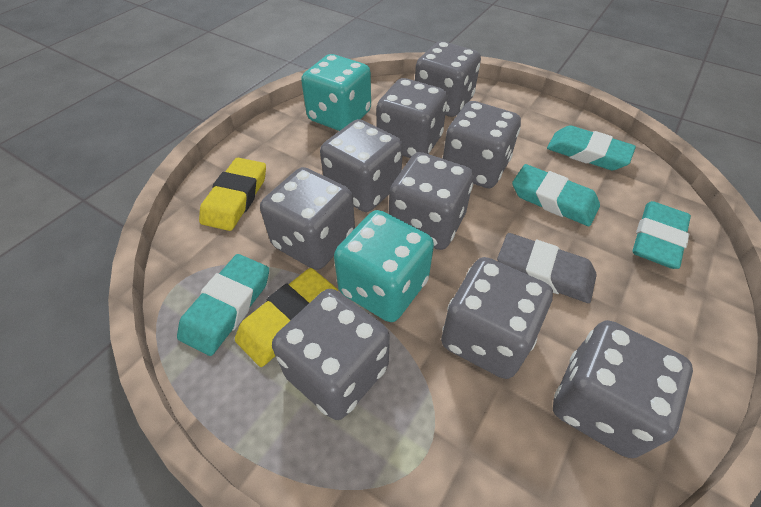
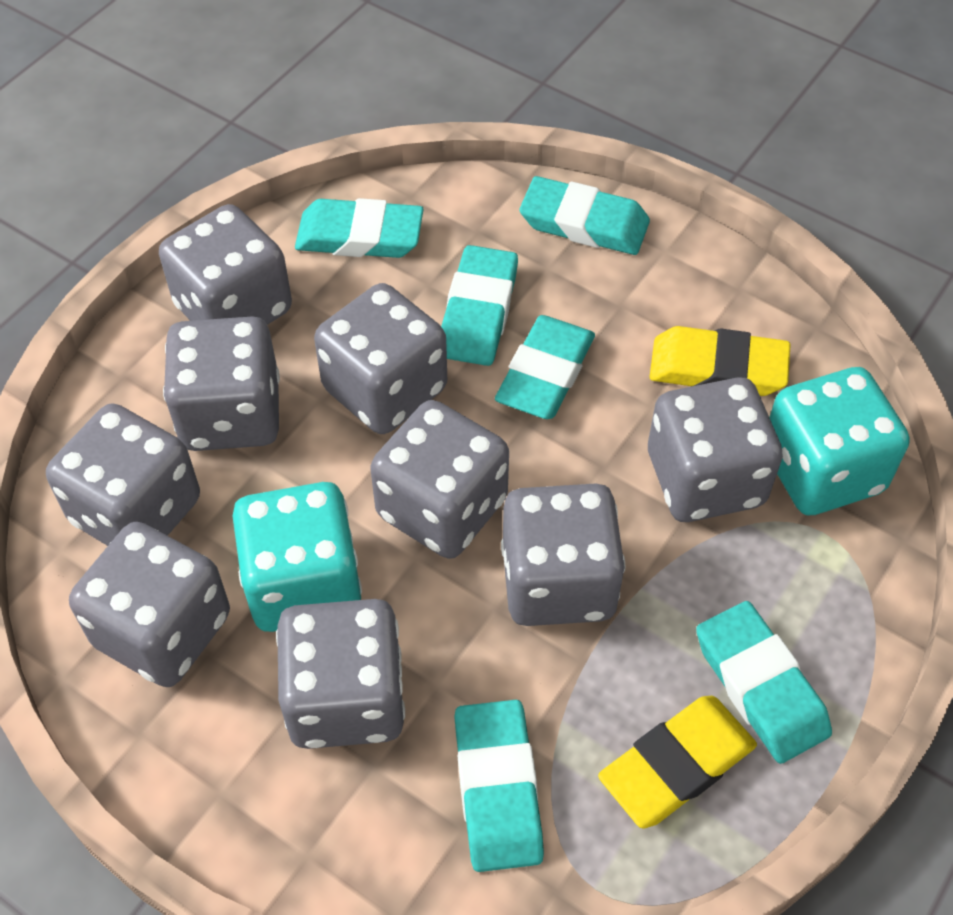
grey eraser: [497,233,597,303] = 1 -> none = 0
turquoise eraser: [177,254,269,356] [512,164,600,226] [547,125,636,170] [632,201,691,269] = 4 -> [295,198,424,258] [441,245,518,366] [454,700,544,872] [495,315,595,419] [520,176,650,255] [696,601,832,764] = 6

